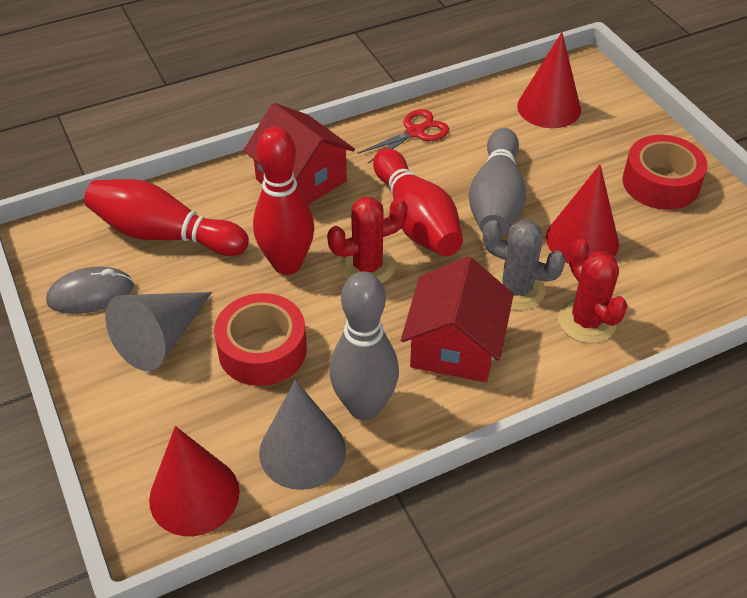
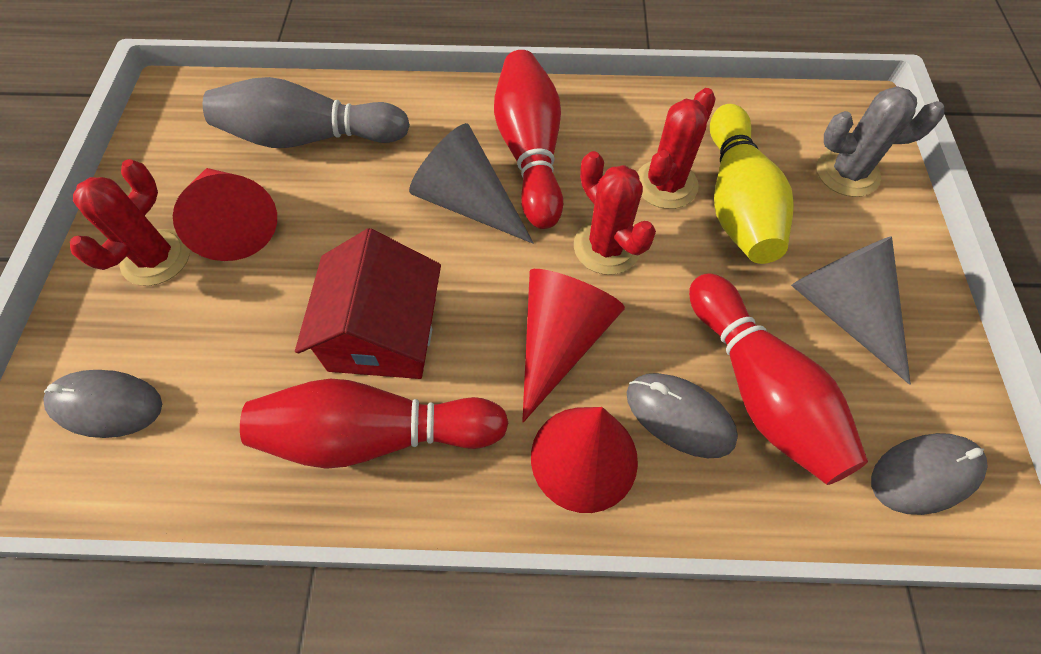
grey bowling pin: [329,271,399,420] [469,128,526,236] = 2 -> [203,77,410,148] = 1
grey mouse: [46,266,134,314] = 1 -> [43,370,162,438] [627,373,738,458] [871,433,988,515] = 3
red cactus: [327,197,408,283] [558,239,628,343] = 2 -> [70,159,190,286] [574,151,656,275] [637,88,716,209] = 3
red house: [243,103,355,205] [401,256,514,382] = 2 -> [295,228,441,379] = 1
red scissors: [357,109,449,163] = 1 -> none = 0
red tape: [214,293,307,386] [623,135,708,210] = 2 -> none = 0
yellow bowling pin: none = 0 -> [710,104,794,264] = 1

